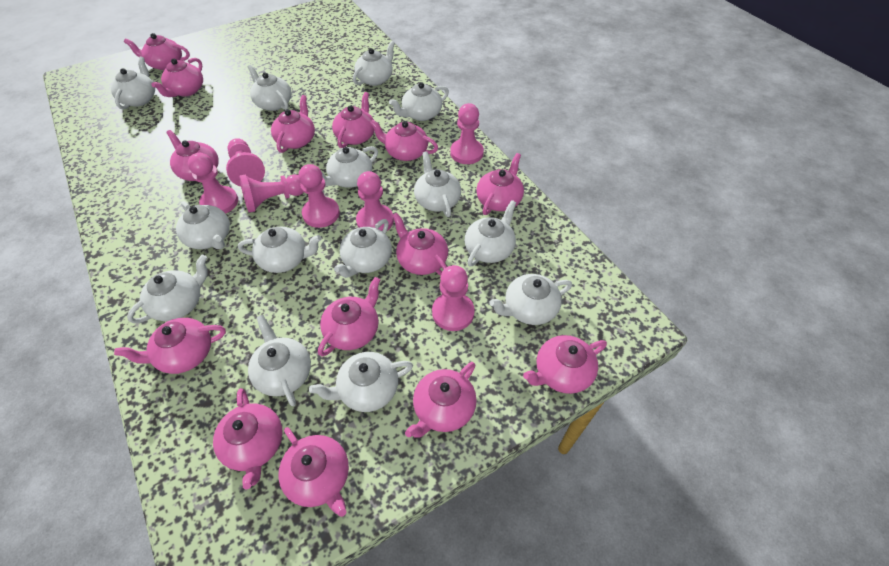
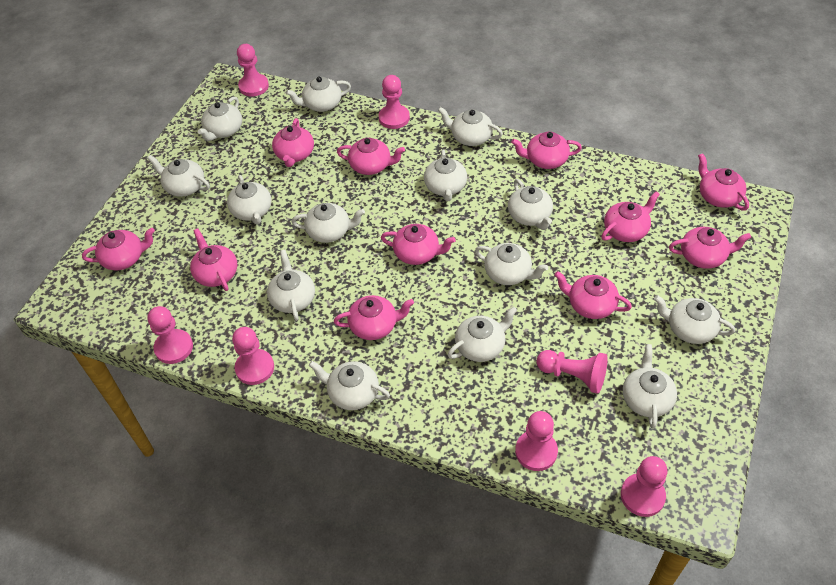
pink teapot: [114,318,226,374] [124,33,190,70] [151,58,203,97] [166,130,219,181] [213,388,282,489] [271,95,315,153] [278,427,349,517] [318,277,380,356] [332,92,374,148] [370,119,438,161] [392,212,448,276] [405,362,477,438] [476,153,524,215] [523,335,607,394] = 14 -> [82,228,155,270] [190,229,237,291] [272,118,314,167] [334,295,414,340] [337,138,405,175] [381,224,456,265] [511,131,582,169] [554,271,632,319] [601,191,660,242] [669,227,751,269] [698,153,749,211] = 11

